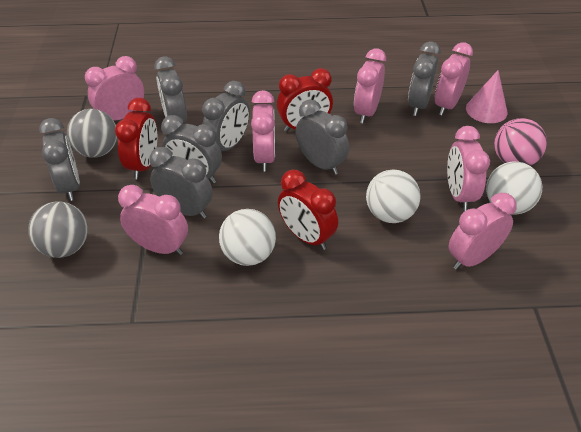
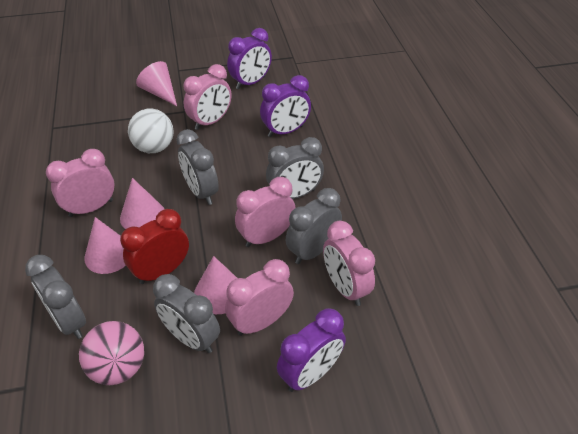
grey ball: [28,201,88,258] [67,109,117,158] = 2 -> none = 0
grey clock: [39,118,80,201] [149,147,213,219] [154,57,187,123] [161,115,222,183] [202,81,250,151] [295,100,349,175] [408,42,441,116] = 7 -> [25,255,86,339] [153,274,220,353] [176,129,219,205] [266,137,324,199] [286,188,342,264] = 5
pink clock: [85,56,144,120] [118,185,188,255] [251,90,275,172] [354,48,386,124] [435,42,473,116] [447,126,490,211] [448,193,516,270] = 7 -> [46,149,114,217] [184,64,232,130] [225,259,294,336] [235,177,295,247] [323,221,375,306] = 5
pink cone: [466,70,507,123] = 1 -> [84,217,126,274] [120,178,164,229] [136,61,177,106] [194,256,237,314] = 4
purple clock: none = 0 -> [227,28,272,89] [260,75,311,137] [277,308,346,392] = 3
red clock: [115,98,157,179] [277,68,333,132] [278,170,338,250] = 3 -> [120,209,189,284] = 1
white ball: [219,209,276,266] [366,170,420,223] [486,162,542,215] = 3 -> [128,108,174,153] = 1

